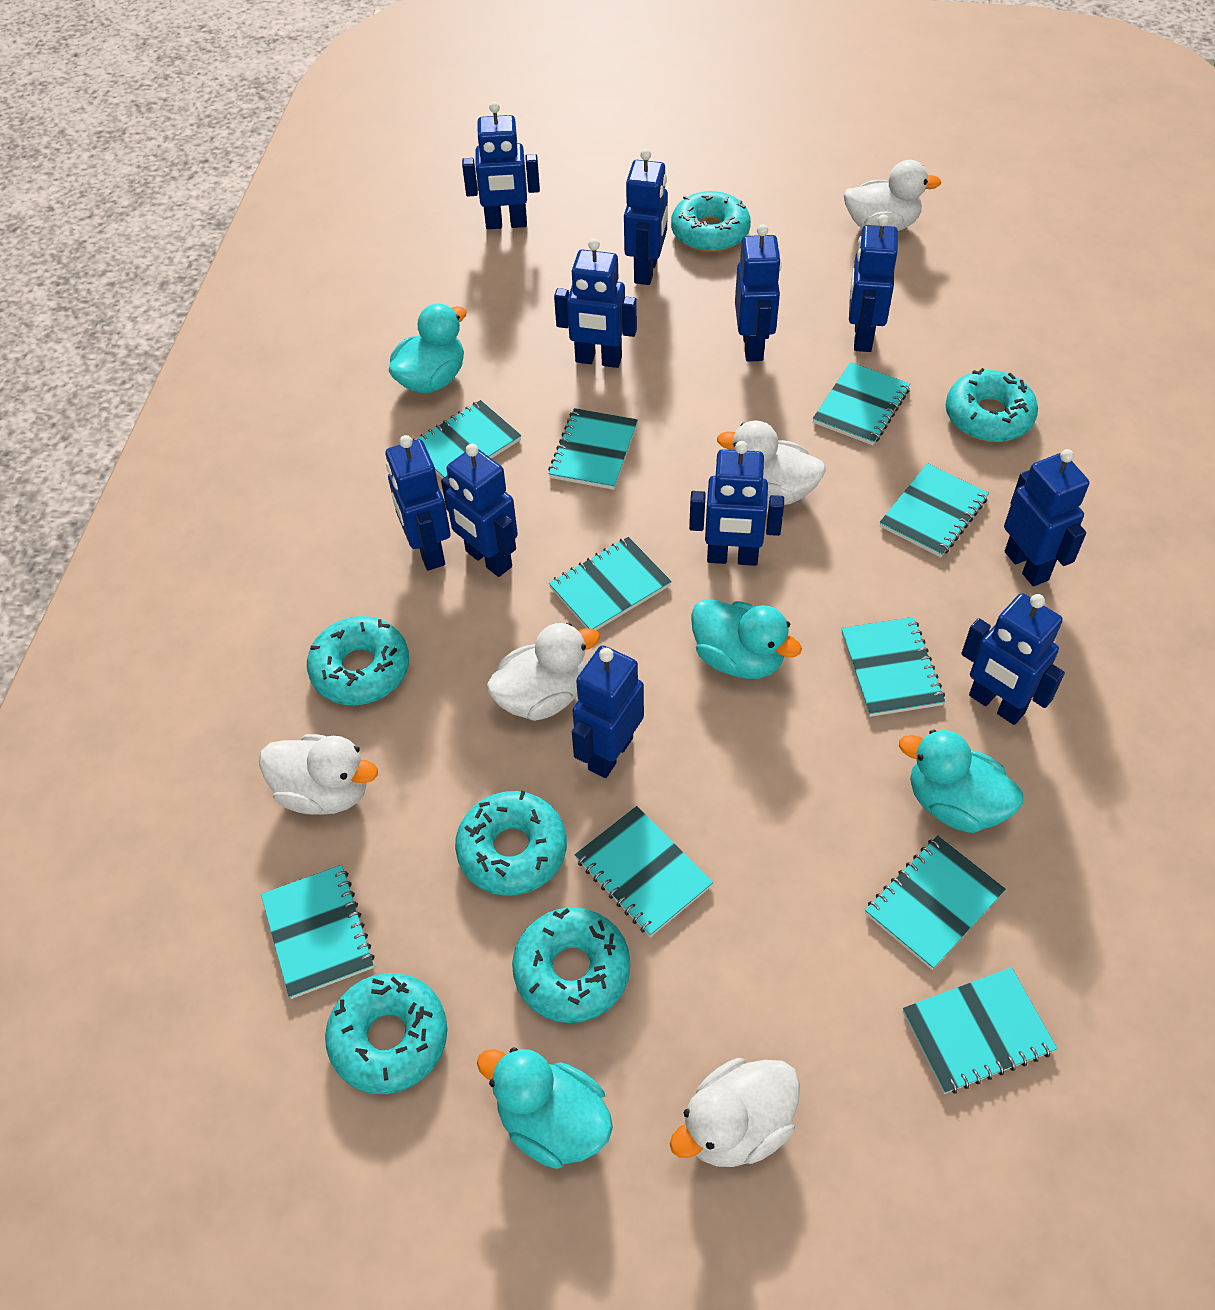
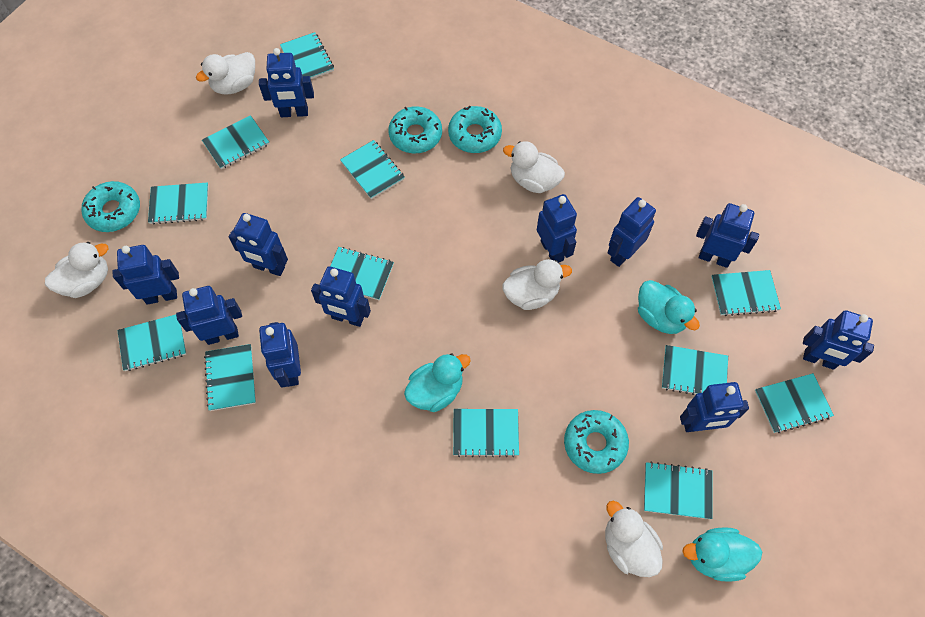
turquoise donut: [307,616,409,705] [325,973,447,1094] [455,790,567,896] [512,907,630,1023] [671,191,751,252] [946,368,1038,442] = 6 -> [81,181,140,232] [389,106,442,153] [448,106,502,153] [564,410,629,474] = 4
turquoise duck: [389,303,466,393] [477,1048,613,1169] [691,599,802,679] [899,730,1023,833] = 4 -> [404,353,471,412] [638,280,700,334] [682,527,762,582] = 3
turquoise notebook: [261,865,375,999] [413,400,522,479] [548,408,638,490] [549,537,672,630] [575,806,713,937] [813,362,910,445] [841,617,945,717] [865,835,1006,970] [880,463,989,557] [903,967,1057,1094] = 10 -> [117,314,187,371] [148,182,209,224] [202,115,269,169] [204,344,256,411] [280,32,334,79] [330,247,394,300] [340,140,405,199] [453,409,519,457] [644,462,713,519] [662,345,728,395] [711,270,781,316] [755,373,834,433] = 12

